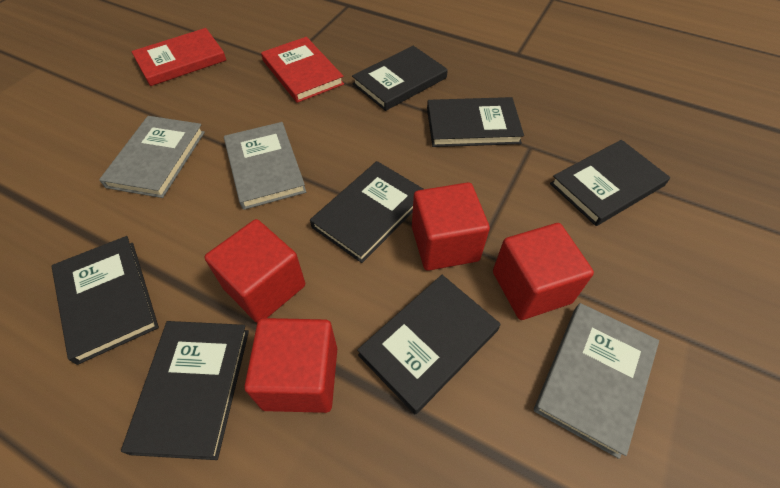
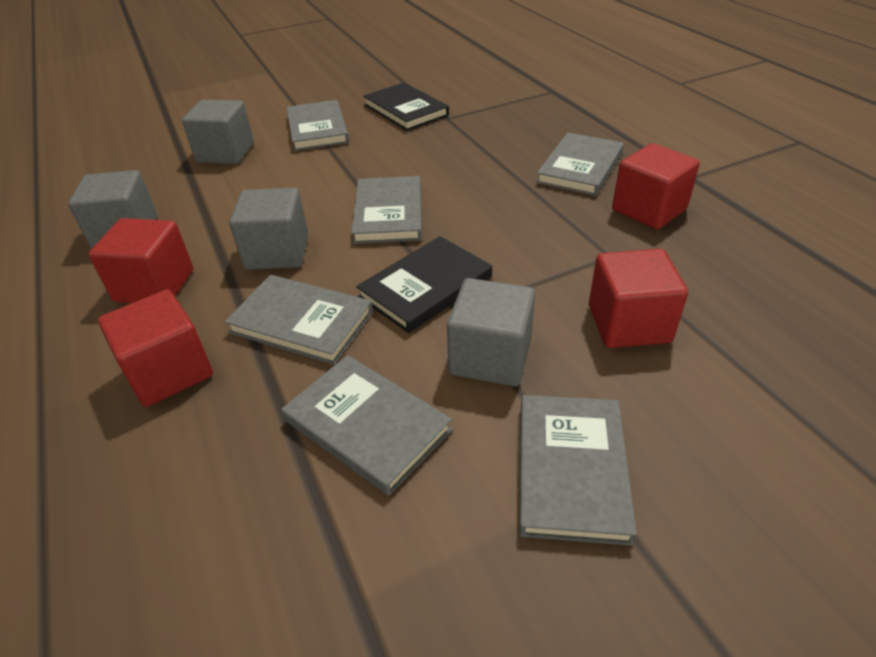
black book: [52,236,159,365] [121,321,249,460] [310,161,424,263] [352,46,448,111] [357,275,500,414] [427,97,524,147] [550,140,670,226] = 7 -> [356,236,492,333] [363,83,449,131] = 2
grey book: [99,116,205,198] [224,122,306,210] [534,303,659,459] = 3 -> [225,275,373,365] [281,355,452,496] [287,100,349,151] [351,176,422,244] [519,395,637,546] [536,133,624,196] = 6
grey cube: none = 0 -> [68,170,157,249] [182,100,254,164] [229,188,308,270] [447,278,535,386] = 4
red book: [131,28,226,86] [261,37,344,103] = 2 -> none = 0

